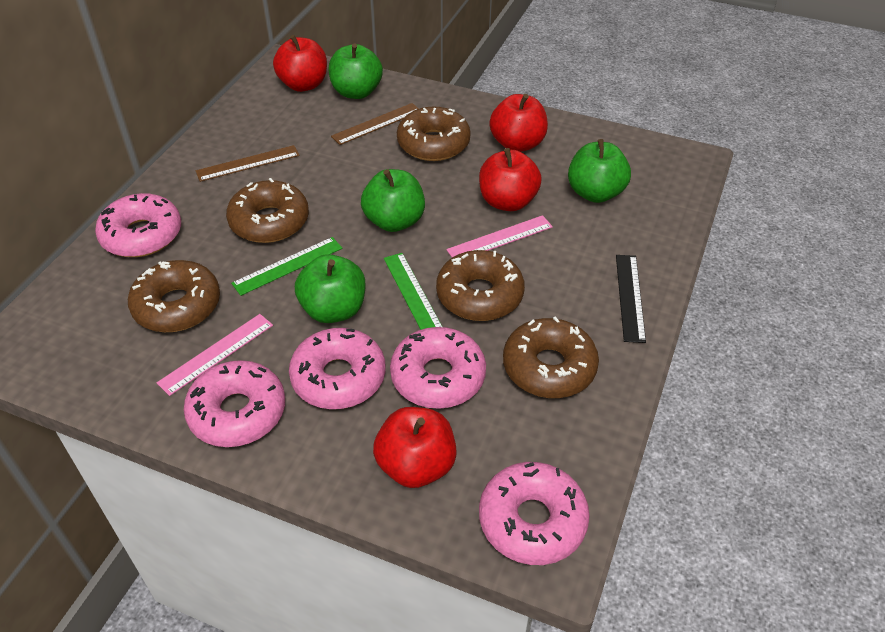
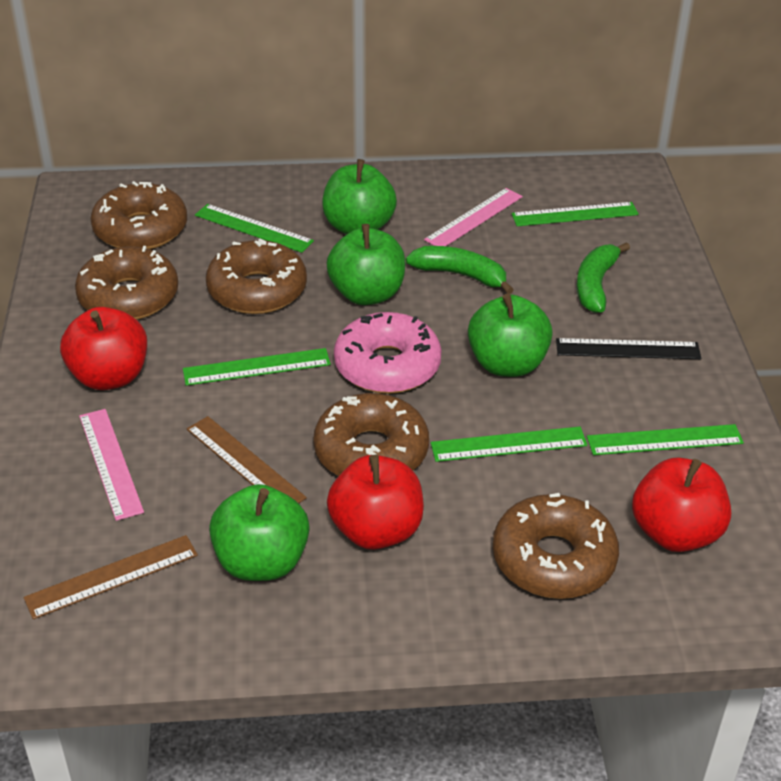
green banana: none = 0 -> [406,246,514,294] [577,242,630,313] = 2
green ruler: [231,237,342,296] [384,253,442,330] = 2 -> [183,348,331,386] [195,204,314,253] [431,427,588,462] [511,202,639,226] [587,424,744,455] = 5
pink donut: [95,193,181,257] [184,360,285,447] [289,328,386,409] [390,327,486,409] [479,462,590,565] = 5 -> [334,312,442,394] = 1
red apple: [273,35,327,92] [373,407,457,488] [479,148,542,211] [489,94,548,152] = 4 -> [60,307,147,390] [327,455,424,550] [632,457,731,552] = 3

